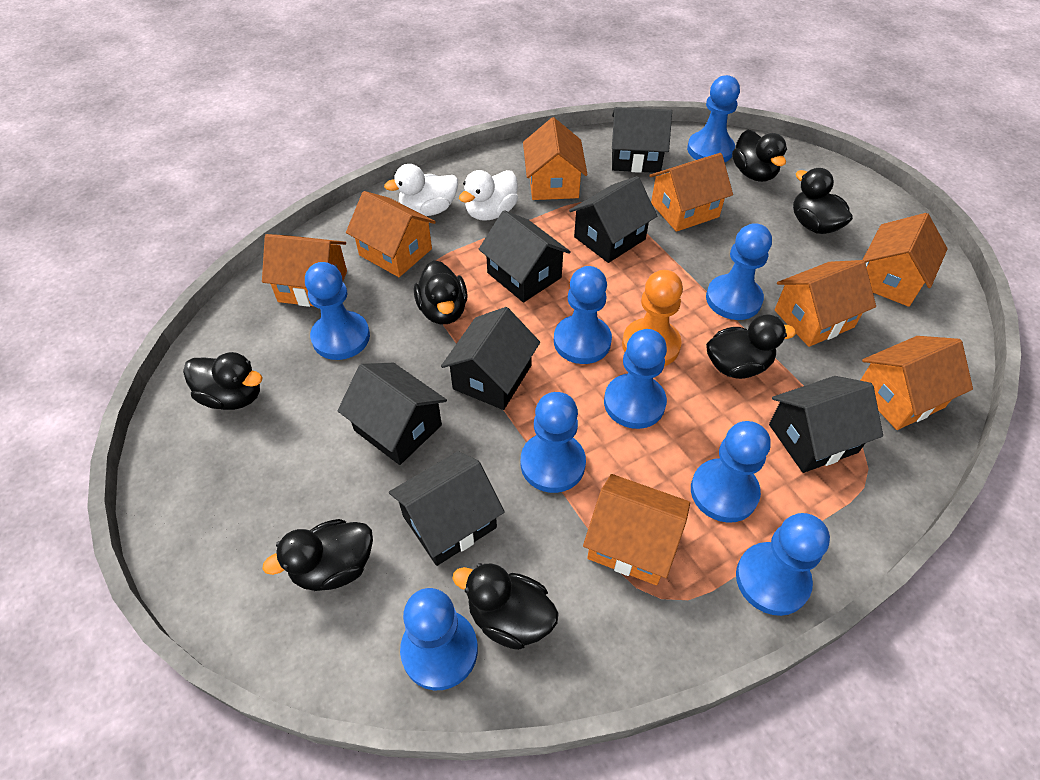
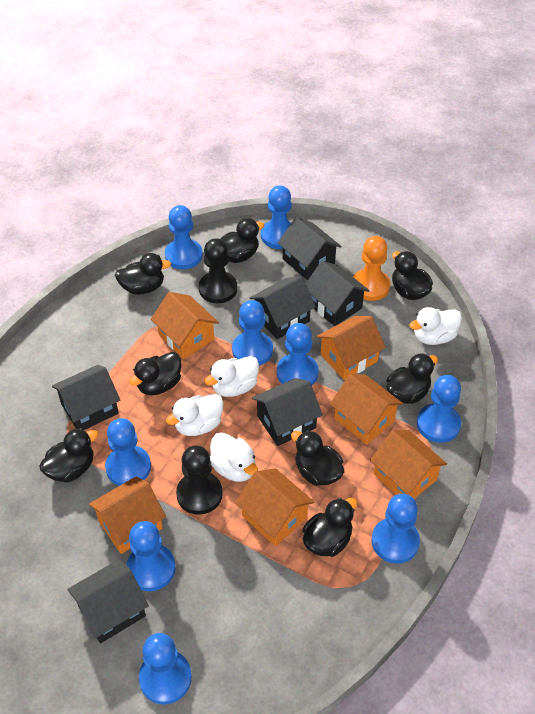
black duck: [183,352,263,410] [262,519,373,591] [414,260,468,324] [453,563,559,650] [706,314,796,379] [732,129,787,182] [793,168,853,234] = 7 -> [39,428,98,483] [115,253,171,295] [129,352,181,395] [220,218,264,263] [291,430,344,486] [303,498,358,557] [386,353,438,404] [392,251,433,300] = 8
black house: [338,363,447,465] [389,451,504,566] [441,307,540,410] [479,210,571,302] [569,176,657,263] [612,107,672,173] [769,376,883,473] = 7 -> [52,365,120,430] [67,559,149,644] [250,276,316,339] [252,378,323,446] [278,217,341,280] [306,261,370,326] = 6
black pawn: none = 0 -> [176,445,223,515] [199,238,238,303] = 2
orange house: [262,234,347,307] [346,191,436,277] [523,117,588,200] [583,474,690,585] [649,153,733,232] [775,260,876,347] [860,336,973,430] [863,213,948,307] = 8 -> [89,476,166,554] [151,292,219,359] [235,468,314,546] [316,316,385,380] [330,374,403,445] [370,430,447,499] = 6
white duck: [384,164,458,216] [459,170,518,221] = 2 -> [166,394,224,436] [205,356,259,397] [210,432,258,482] [409,307,462,345] = 4

